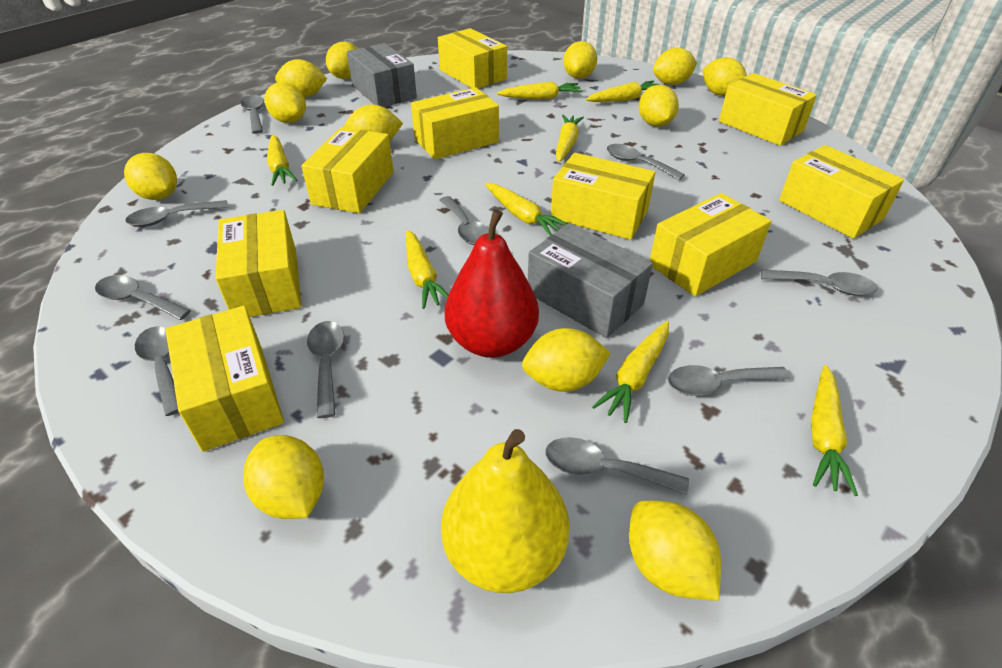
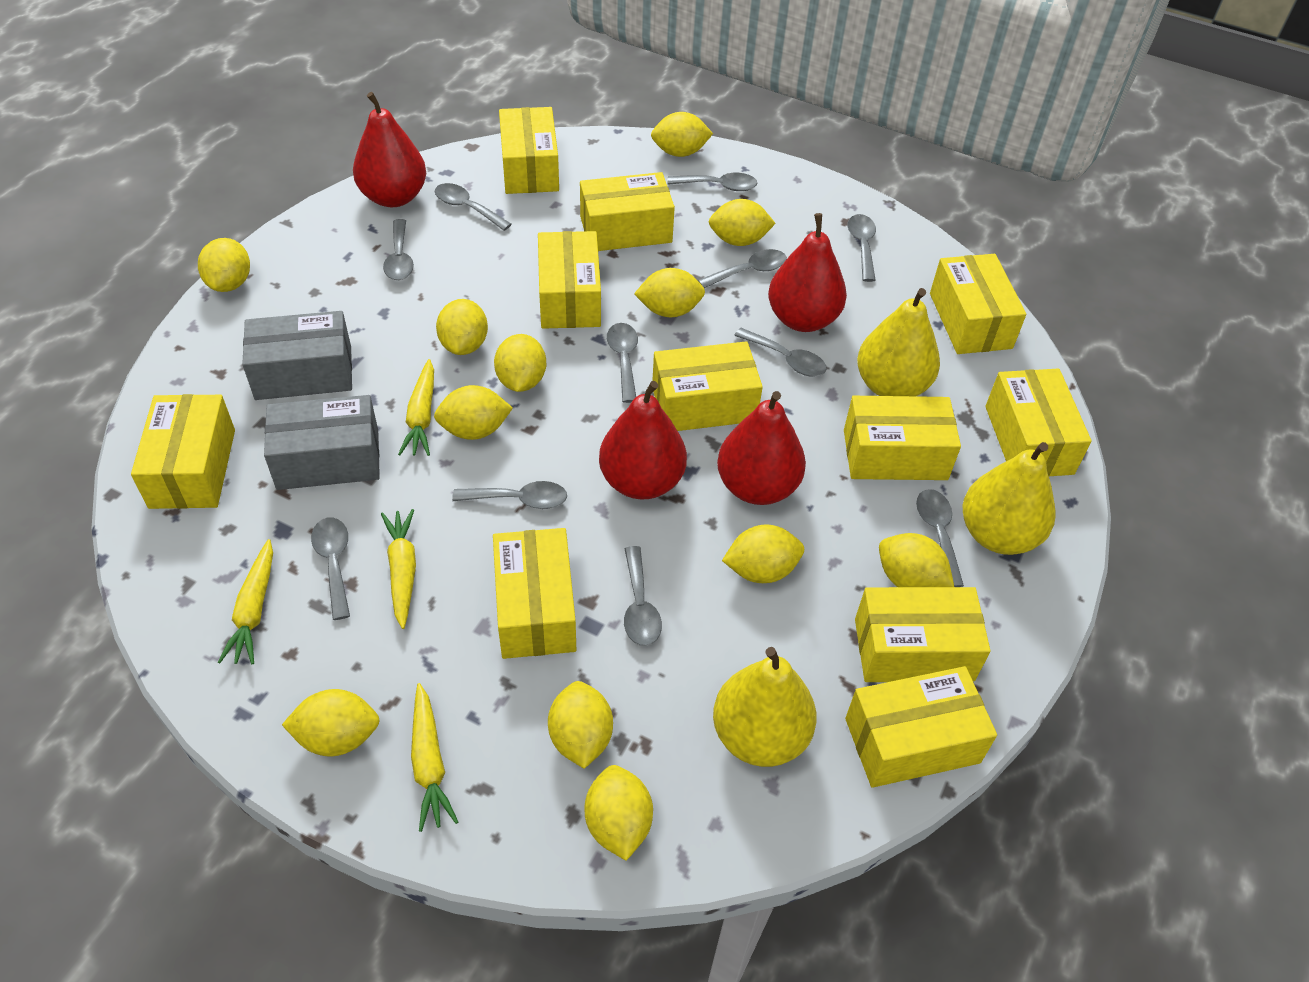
grey spoon: [95,275,191,320] [125,200,228,227] [135,326,179,416] [240,95,264,134] [307,321,345,418] [440,196,489,245] [545,437,689,495] [607,144,685,180] [668,365,790,396] [761,270,877,296] = 10 -> [311,517,350,620] [383,219,414,280] [435,183,512,231] [452,481,567,509] [607,323,638,403] [624,546,662,646] [667,173,757,191] [698,249,787,288] [734,328,827,376] [848,214,876,282] [916,489,964,587] = 11
red pear: [445,209,539,358] = 1 -> [353,92,426,207] [599,381,687,500] [717,391,806,505] [768,213,847,332] = 4
yellow box: [165,306,284,452] [216,210,301,317] [301,127,394,213] [411,87,499,160] [438,28,507,89] [551,153,655,240] [650,193,771,296] [719,73,817,146] [779,145,904,239] = 9 -> [131,394,235,509] [493,528,576,659] [499,107,559,194] [538,231,601,329] [580,172,675,251] [652,341,763,431] [844,396,961,480] [845,666,997,788] [855,587,991,682] [930,254,1026,354] [985,369,1092,476] = 11
yellow carrot: [267,135,297,186] [406,230,448,309] [485,183,567,236] [497,81,583,100] [556,115,584,162] [585,80,659,102] [592,321,669,423] [811,365,858,496] = 8 -> [218,539,273,664] [381,509,416,629] [398,359,434,456] [411,683,458,832] = 4
yellow pear: [441,429,570,593] = 1 -> [713,647,817,767] [857,288,940,396] [962,442,1055,555] = 3

